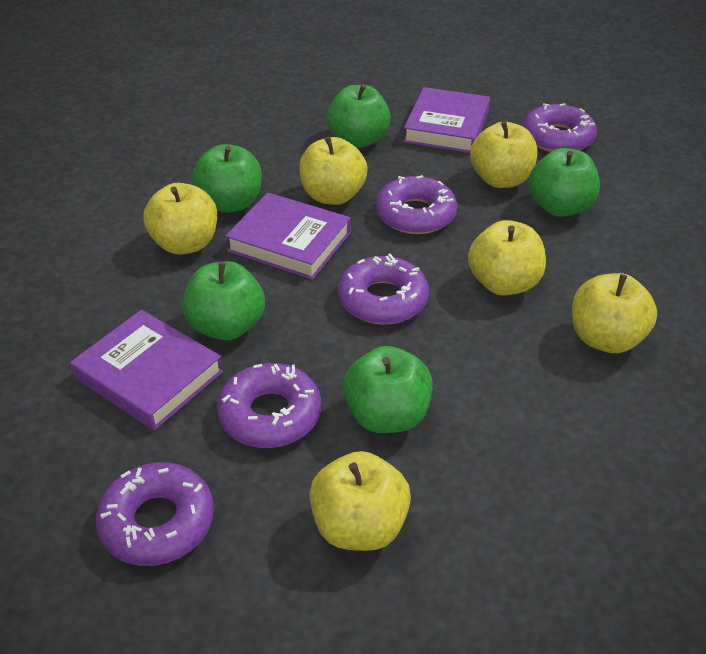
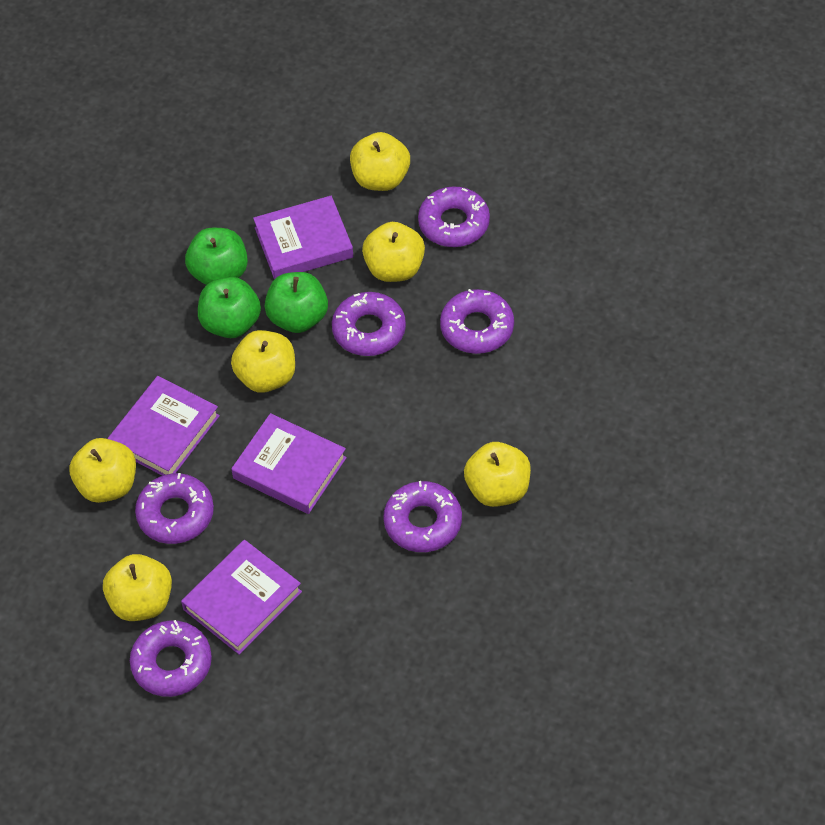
green apple: [183,261,265,340] [192,144,262,213] [327,84,391,148] [343,346,433,433] [528,148,600,217] = 5 -> [185,228,248,285] [198,277,261,338] [265,272,328,333] = 3
purple book: [70,310,223,431] [225,192,351,280] [403,87,490,153] = 3 -> [108,376,220,476] [181,540,302,655] [231,413,347,514] [253,196,354,280] = 4
purple donut: [96,463,214,566] [217,363,321,448] [338,254,429,325] [376,175,457,234] [523,103,597,152] = 5 -> [130,620,212,697] [135,473,214,544] [332,292,406,356] [383,481,462,552] [418,186,490,247] [440,289,514,354] = 6

